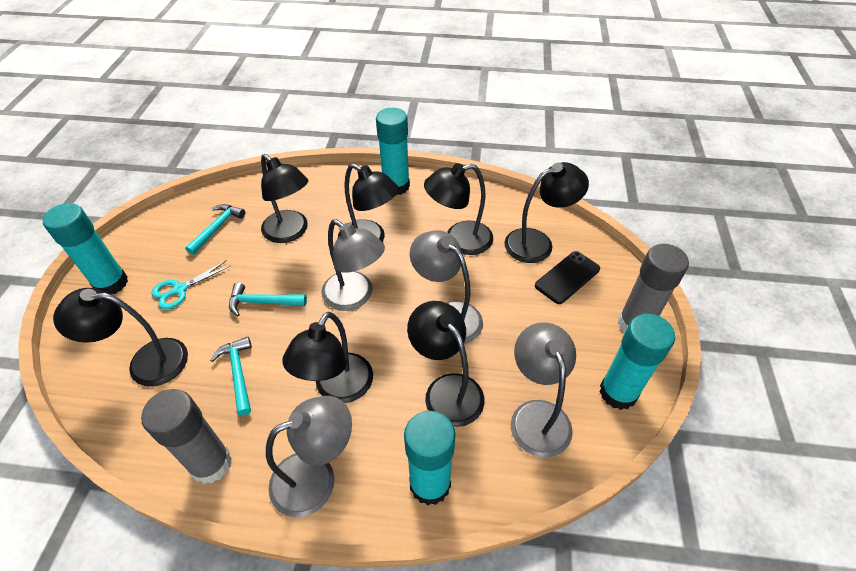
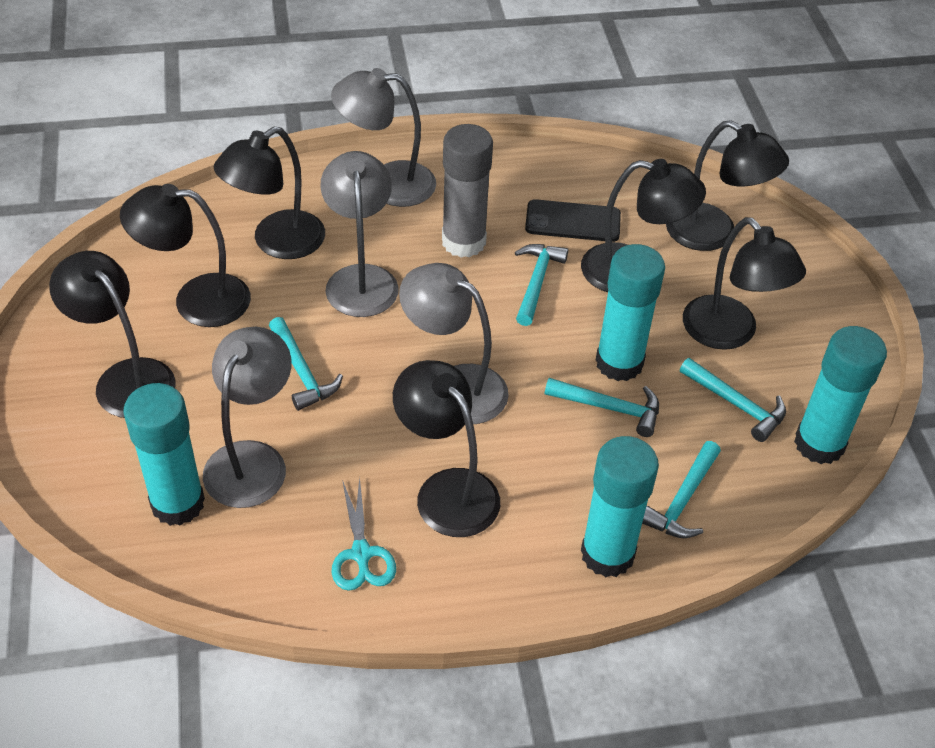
grey glue stick: [141,389,232,484] [618,244,689,334] = 2 -> [442,124,493,257] = 1
turquoise hammer: [185,204,245,255] [210,337,252,416] [229,283,307,316] = 3 -> [269,317,343,411] [515,244,568,326] [545,378,659,437] [642,441,721,538] [680,358,786,442] = 5

